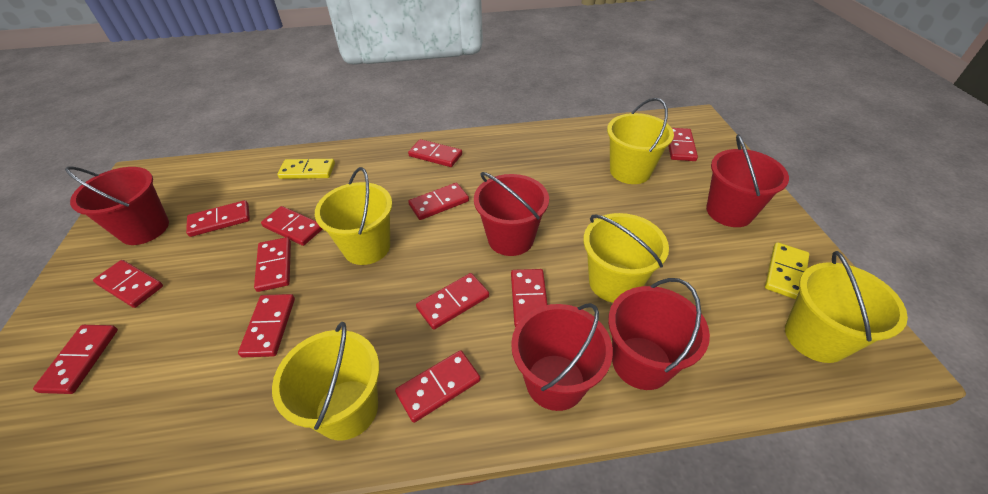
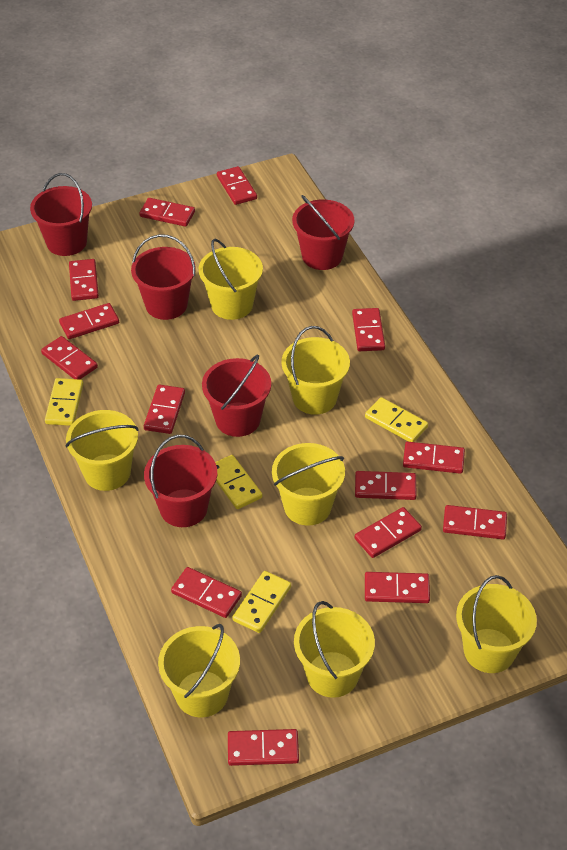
red domino: [33,325,118,394] [93,260,163,308] [186,200,250,237] [238,294,295,357] [254,237,291,292] [261,206,323,246] [395,350,480,423] [408,139,462,167] [408,183,469,220] [416,273,489,330] [511,269,548,327] [668,128,698,161] = 12 -> [41,336,98,379] [59,303,119,339] [69,259,99,301] [139,198,195,227] [144,385,185,434] [171,567,242,618] [217,166,257,205] [228,729,299,766] [352,308,385,351] [355,471,417,500] [355,507,422,558] [365,572,430,603] [403,442,465,474] [443,505,507,539] = 14
yellow bucket: [272,322,379,441] [315,167,392,265] [584,213,669,303] [607,98,674,184] [785,251,908,363] = 5 -> [65,410,139,491] [158,624,240,717] [199,239,263,320] [272,443,345,525] [281,326,350,415] [294,601,375,698] [456,575,537,673] = 7
yellow domino: [277,159,335,179] [765,242,809,299] = 2 -> [45,378,83,426] [215,455,262,509] [233,571,291,633] [365,397,428,442] = 4

